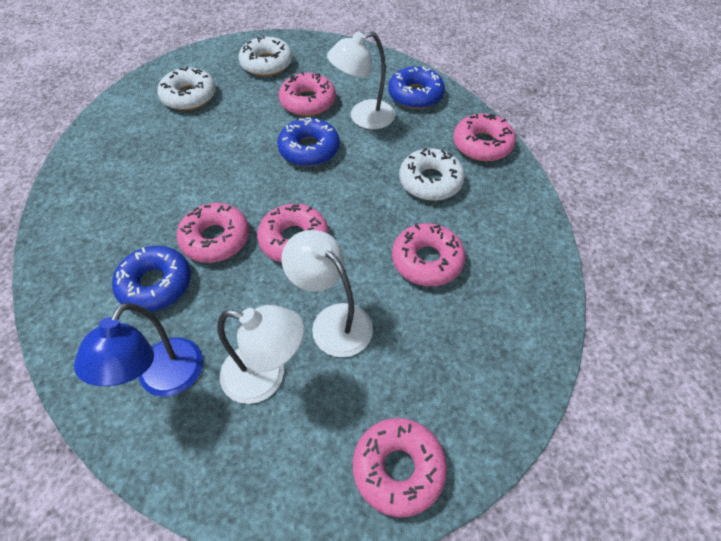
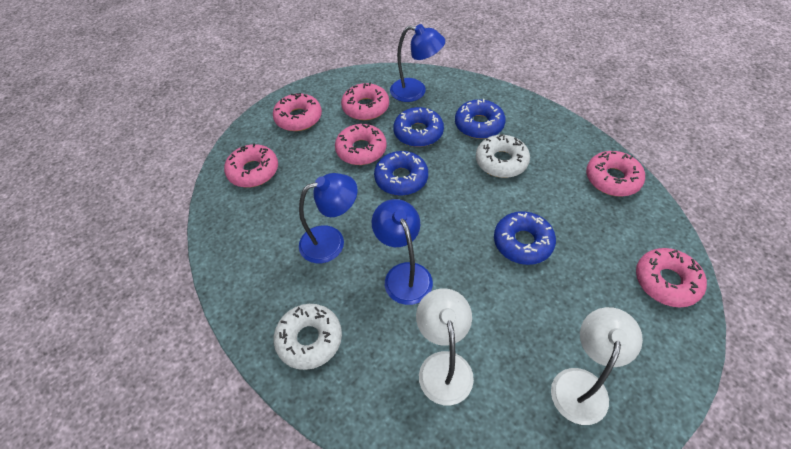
blue donut: [112,246,191,312] [277,117,340,166] [388,66,445,109] = 3 -> [374,151,428,196] [393,107,444,147] [455,99,506,139] [494,211,556,265] = 4
blue lamp: [74,303,203,397] = 1 -> [299,173,357,263] [372,199,433,305] [390,24,445,102] = 3
white donut: [158,67,216,110] [239,35,292,76] [399,148,465,201] = 3 -> [274,304,342,370] [476,134,530,178] = 2
white lamp: [218,305,304,404] [281,230,373,357] [327,31,395,129] = 3 -> [416,288,474,405] [551,307,643,425] = 2

